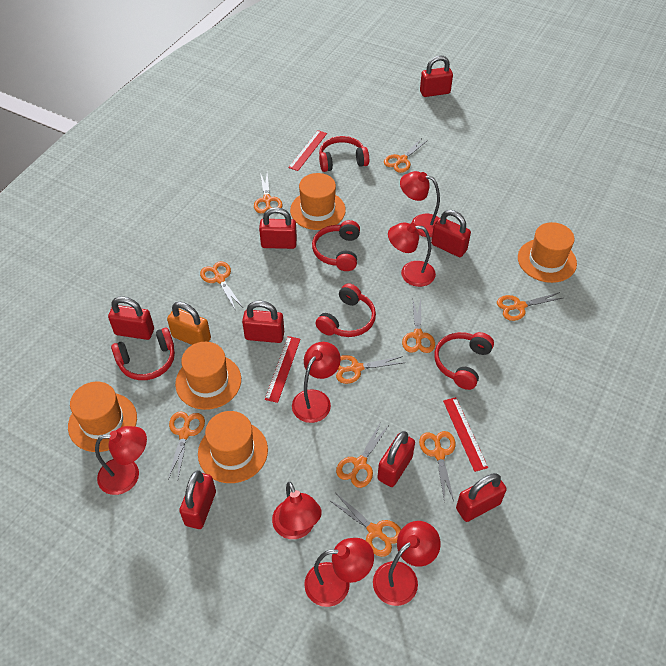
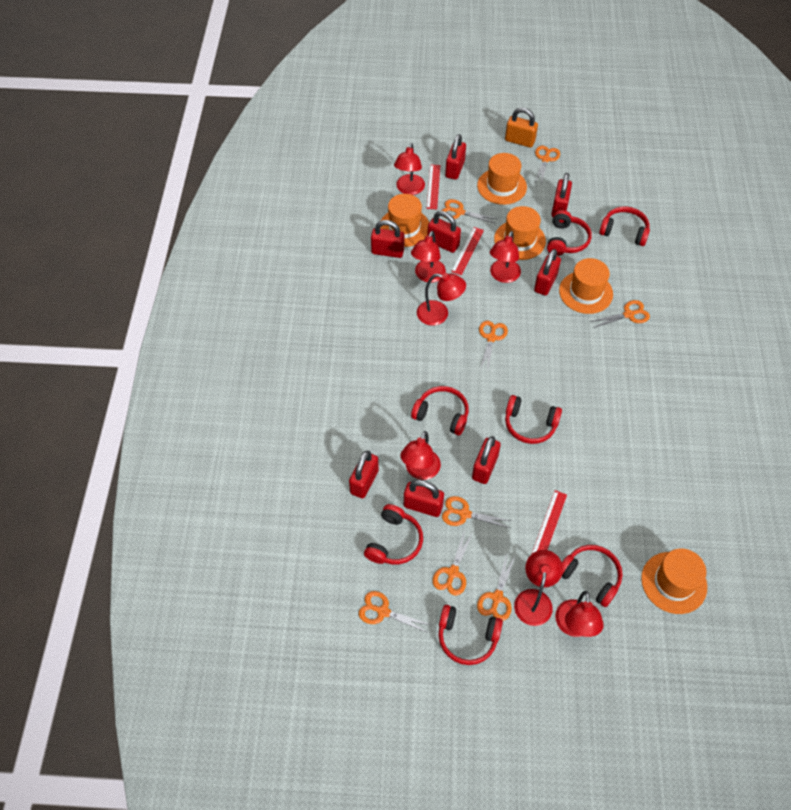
orange scissors: [168,411,205,479] [200,261,242,309] [254,173,282,214] [329,493,401,557] [336,355,406,384] [336,422,389,488] [384,138,428,173] [402,299,435,353] [419,431,456,503] [497,292,563,321] = 10 -> [359,591,430,633] [433,530,473,595] [442,199,497,223] [442,496,511,528] [477,555,515,621] [479,321,508,373] [535,146,560,184] [590,300,650,328] = 8
red headphones: [111,328,175,380] [312,220,360,271] [315,283,376,337] [319,136,369,172] [434,332,494,390] = 5 -> [364,504,423,565] [411,386,469,435] [439,605,503,665] [505,395,562,444] [547,210,592,256] [562,545,622,607] [599,206,650,246] = 7

